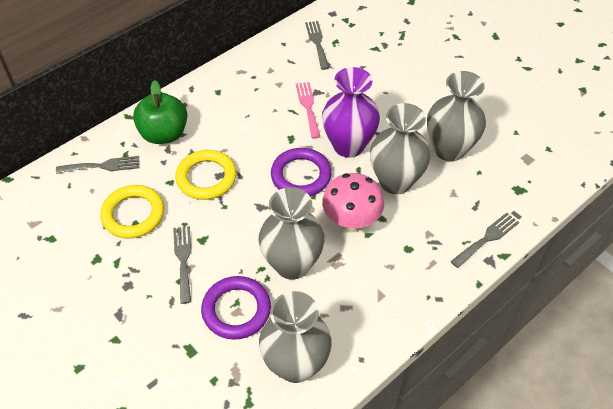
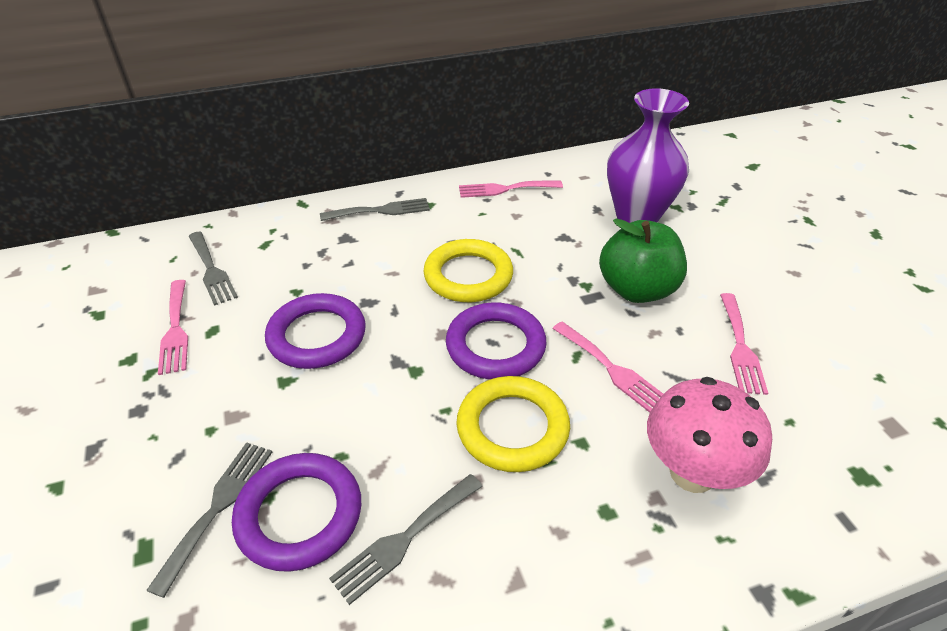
grey vase: [258,187,324,280] [259,291,332,383] [370,103,431,195] [427,71,486,162] = 4 -> none = 0
pink fork: [296,82,320,139] = 1 -> [158,280,188,375] [459,181,563,198] [552,322,663,413] [720,293,768,395] = 4
purple ring: [201,276,271,340] [271,148,332,196] = 2 -> [232,453,361,572] [265,293,366,369] [446,302,547,380] = 3

